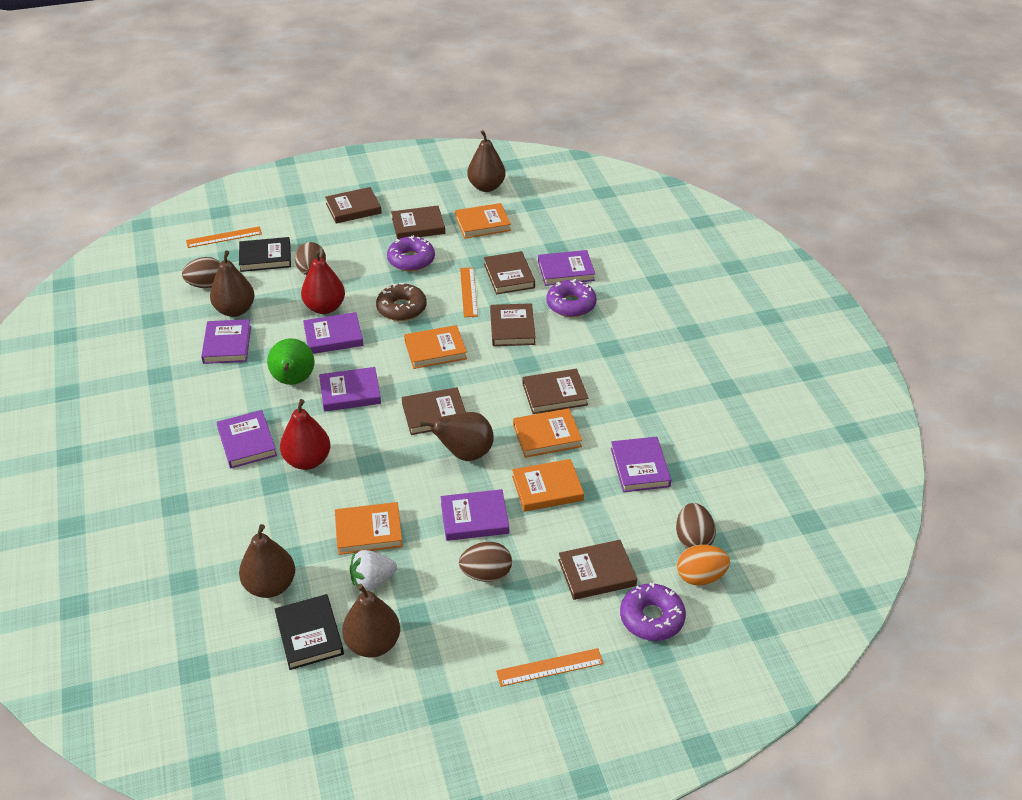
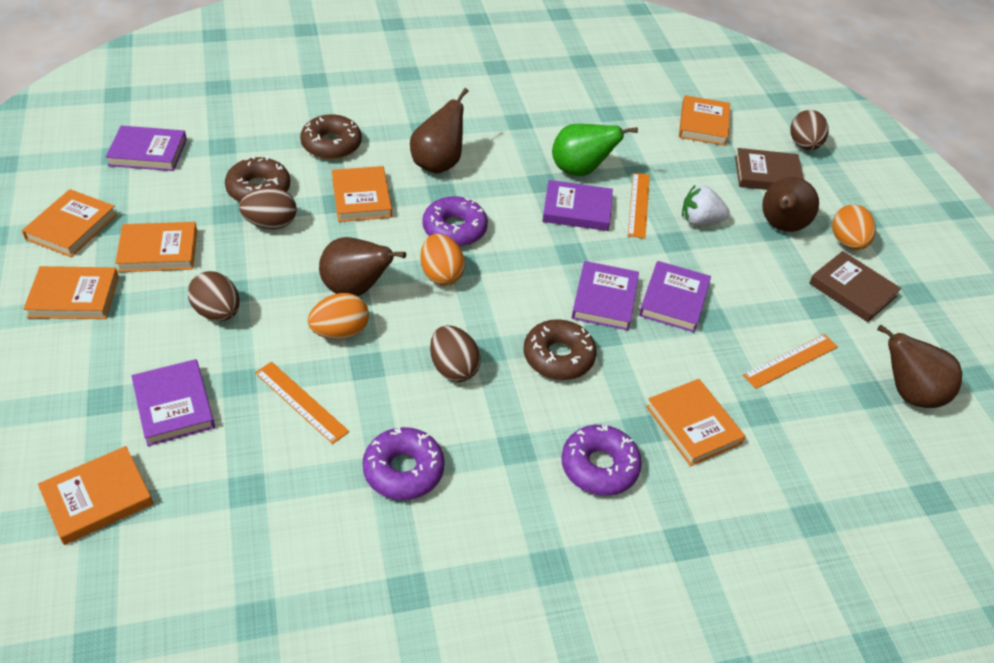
black book: [239,237,291,272] [275,594,344,670] = 2 -> none = 0
brown book: [325,187,382,223] [391,205,445,239] [402,387,466,435] [484,251,535,294] [490,303,536,346] [522,369,589,414] [558,540,637,600] = 7 -> [735,148,804,190] [809,251,901,322] = 2
brown donut: [376,283,426,321] = 1 -> [225,156,290,202] [300,114,362,159] [524,319,596,380] = 3
brown pear: [210,250,255,317] [239,524,295,598] [342,584,400,658] [419,412,494,461] [467,130,506,192] = 5 -> [319,237,406,296] [410,88,469,174] [762,177,819,232] [877,325,962,408] = 4
orange book: [335,502,403,555] [404,325,467,369] [455,203,511,239] [512,459,584,512] [513,408,582,458] = 5 -> [22,189,117,257] [23,266,119,319] [38,446,153,545] [115,222,197,272] [332,166,392,222] [646,379,745,466] [679,95,730,146] = 7
orange egg: [677,545,730,585] = 1 -> [308,293,369,340] [420,234,465,286] [832,204,876,250] = 3
purple book: [201,319,251,364] [217,410,277,468] [303,312,363,354] [319,367,381,412] [441,489,509,541] [538,250,595,286] [611,437,671,492] = 7 -> [106,126,187,171] [131,359,215,446] [542,180,613,231] [572,261,639,330] [639,261,711,332] = 5
red pear: [280,399,331,470] [301,250,345,314] = 2 -> none = 0

